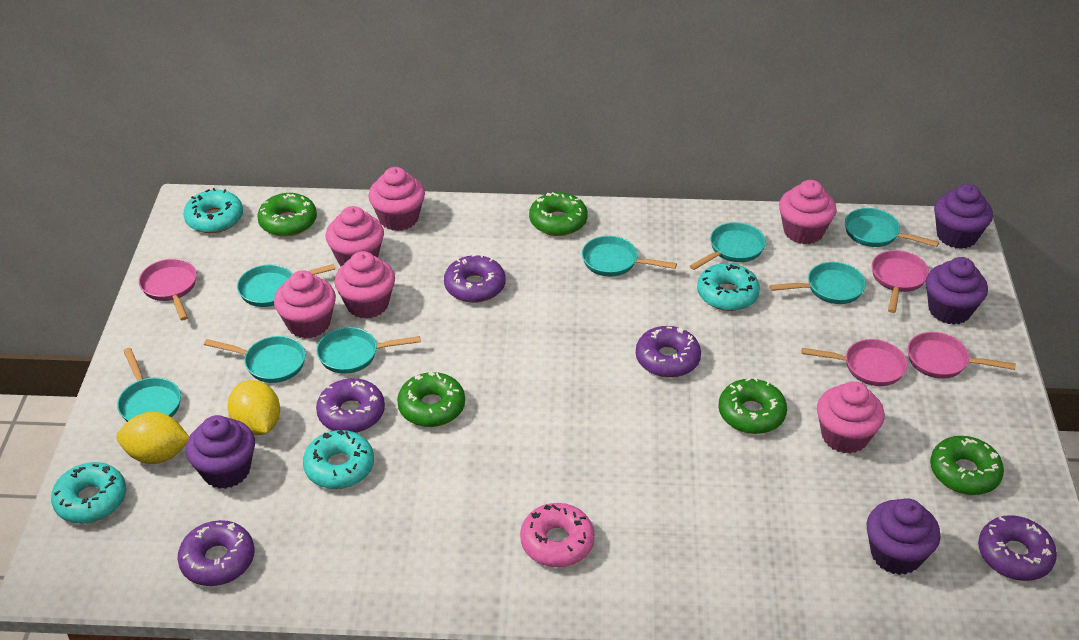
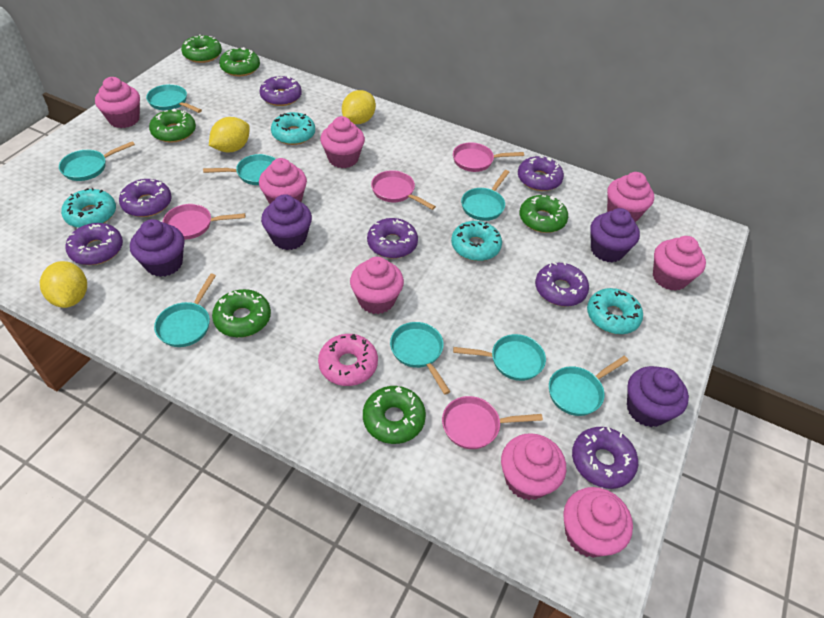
green donut: [257,193,317,237] [397,371,465,427] [529,192,588,236] [719,377,787,434] [930,436,1004,495] = 5 -> [149,108,196,143] [181,34,222,63] [212,289,271,337] [219,47,260,76] [363,386,426,444] [520,195,568,233] = 6
pink cupcake: [274,270,336,338] [326,206,384,266] [334,251,395,319] [368,167,425,231] [779,180,837,244] [817,381,885,454] = 6 -> [95,77,140,128] [259,158,307,204] [320,116,365,168] [350,257,404,314] [501,433,566,500] [563,487,633,558] [607,172,654,222] [653,236,706,291] = 8
purple donut: [178,520,254,586] [316,378,385,433] [444,254,506,303] [636,326,701,378] [978,515,1057,581] = 5 -> [65,223,123,265] [119,179,172,217] [259,76,302,106] [367,218,418,259] [518,156,564,191] [535,262,589,307] [572,427,638,489] = 7
yellow lemon: [116,412,189,464] [227,380,280,435] = 2 -> [40,261,87,308] [209,117,250,152] [342,90,376,124] = 3

